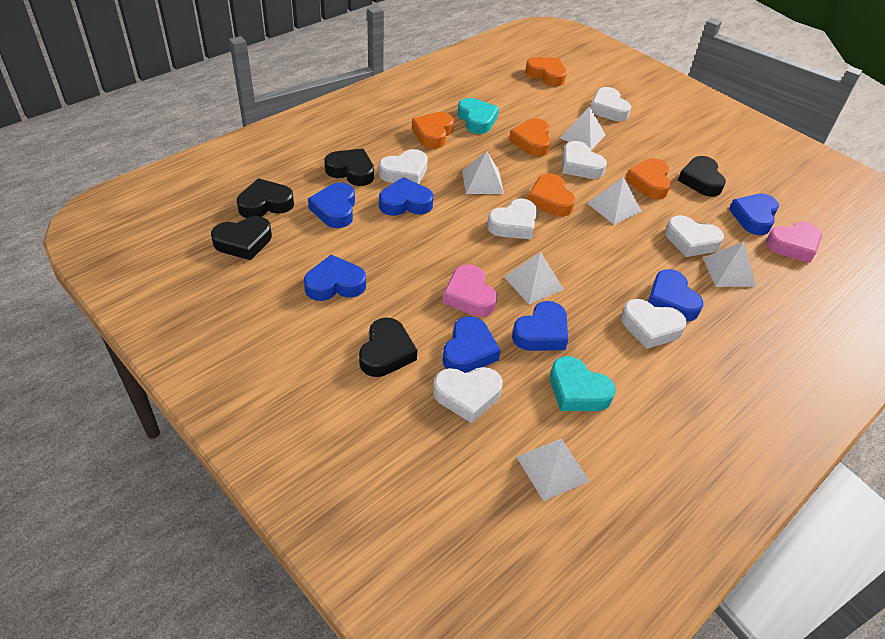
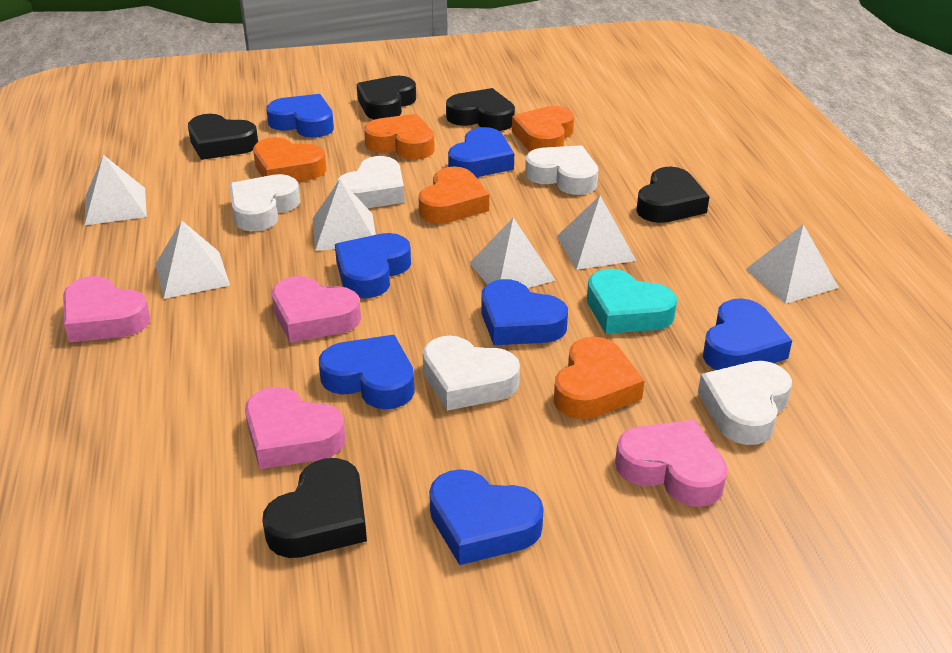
pink heart: [443,264,497,317] [766,222,822,263] = 2 -> [63,276,151,342] [245,387,345,469] [272,276,361,343] [615,420,728,507] = 4
turquoise heart: [457,98,499,134] [550,356,616,411] = 2 -> [587,269,677,334] = 1
white heart: [379,149,428,184] [433,367,503,423] [487,199,537,239] [562,141,607,179] [591,87,631,121] [621,299,687,349] [665,215,724,257] = 7 -> [229,174,300,231] [336,156,405,208] [423,335,520,411] [525,145,599,195] [698,361,792,445] = 5

